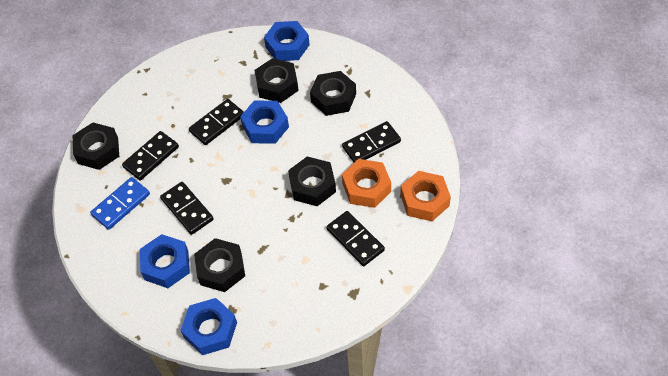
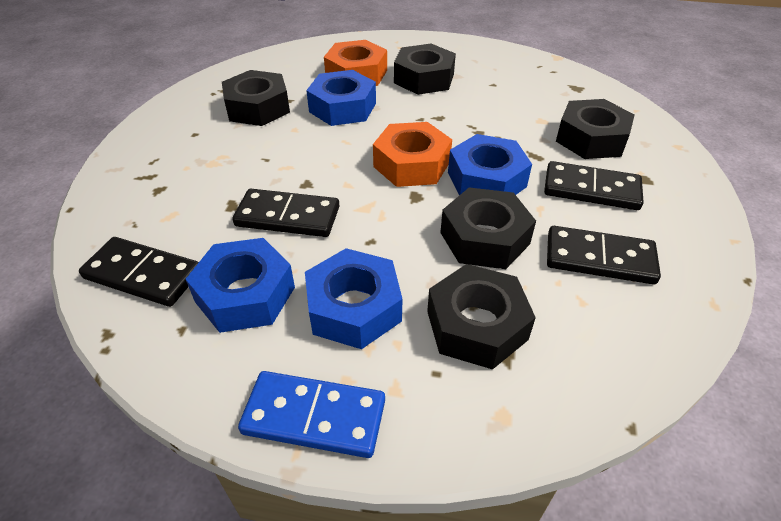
black domino: [122,131,179,180] [160,182,214,235] [189,99,244,145] [326,211,385,266] [342,121,401,163] = 5 -> [79,237,199,307] [232,189,339,237] [544,161,643,210] [547,226,661,284] = 4

